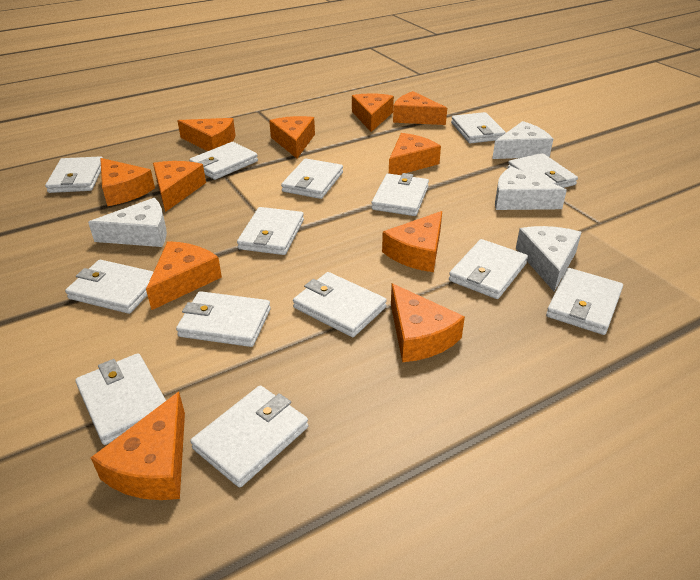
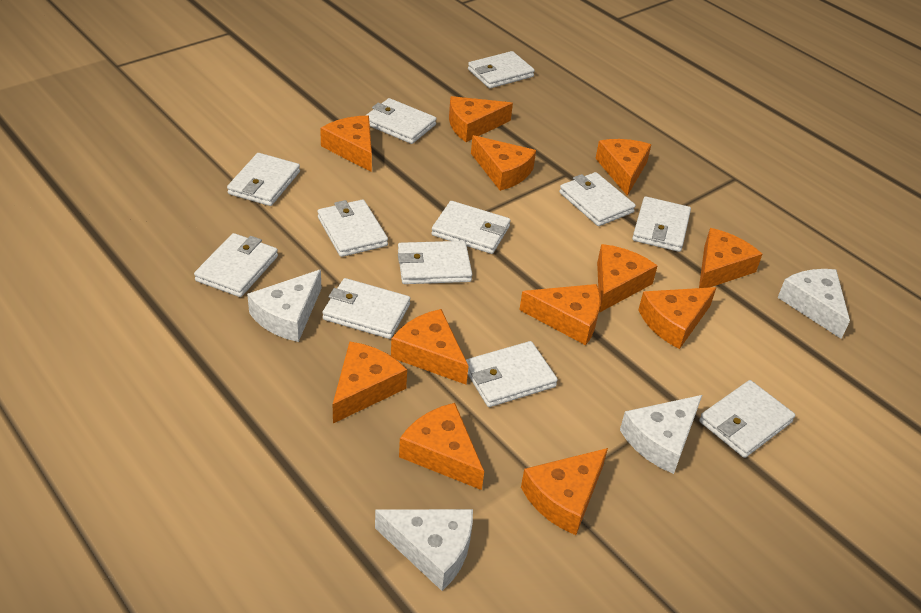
orange cheese: [91,392,185,500] [100,158,155,206] [146,241,222,310] [153,161,206,212] [177,118,236,151] [269,116,315,158] [352,94,394,132] [382,211,442,272] [389,133,441,175] [391,283,465,362] [393,91,447,125] = 11 -> [320,116,372,172] [333,342,407,423] [391,309,468,385] [399,403,484,490] [449,96,513,142] [471,135,536,191] [519,284,601,345] [521,448,608,535] [595,139,651,196] [597,244,658,313] [638,287,717,349] [699,228,762,288] = 12
white wallet: [45,156,103,193] [65,260,154,314] [75,353,166,445] [176,291,271,347] [189,142,258,180] [190,385,308,488] [237,207,304,255] [281,158,343,199] [293,272,387,337] [371,173,429,216] [449,239,528,299] [451,112,506,143] [508,153,578,188] [546,268,623,335] = 14 -> [194,233,278,297] [227,153,300,206] [318,200,388,257] [322,278,410,339] [365,98,436,144] [398,241,472,284] [431,201,511,254] [466,341,558,407] [468,51,535,88] [559,172,636,226] [632,196,691,252] [699,380,795,458] = 12

